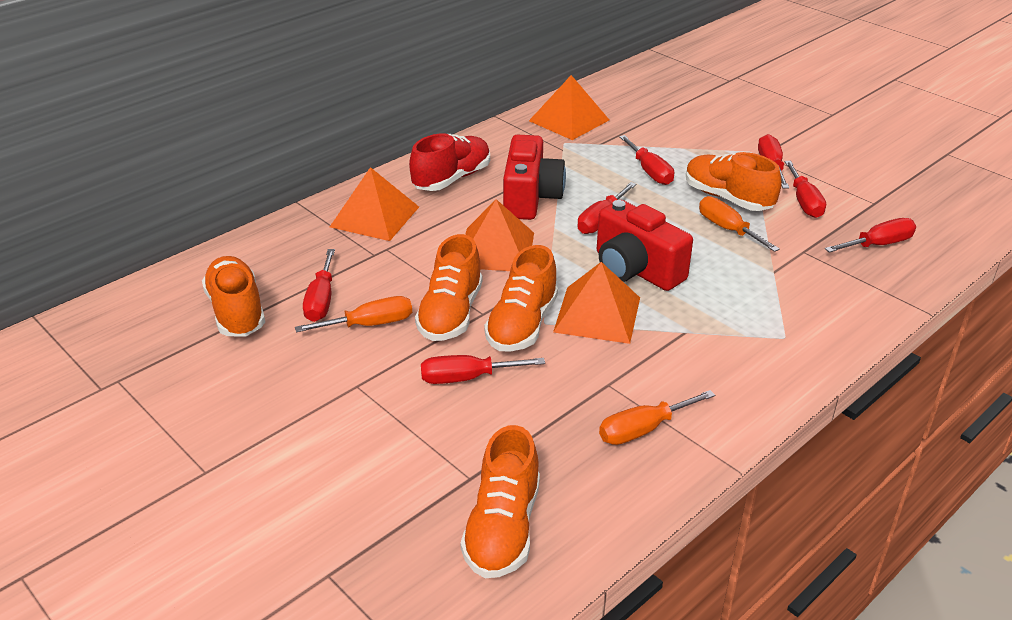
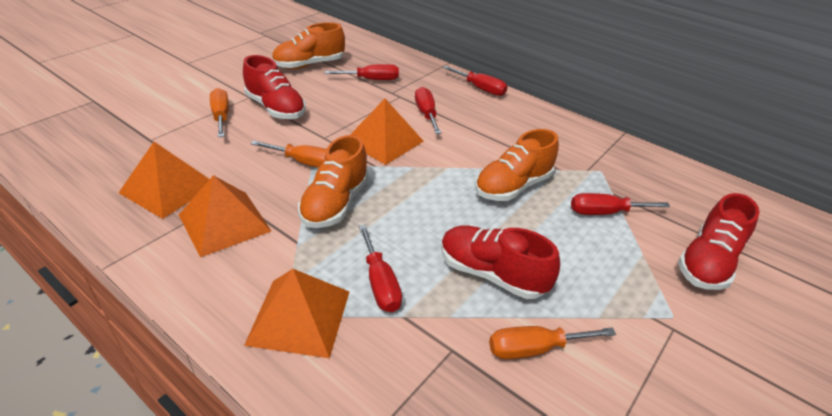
orange shoe: [202,256,265,337] [415,234,483,341] [461,425,540,578] [484,245,558,352] [686,152,781,211] = 5 -> [272,22,345,69] [298,135,369,228] [475,129,559,201] = 3
red camera: [503,134,566,220] [597,200,693,291] = 2 -> none = 0
red screwdriver: [303,249,335,322] [421,355,545,384] [577,182,636,234] [619,135,674,185] [758,134,789,188] [785,161,826,218] [825,218,916,253] = 7 -> [325,64,399,80] [358,225,402,312] [415,87,441,134] [443,66,508,96] [571,193,671,215] = 5
red shoe: [409,133,490,191] = 1 -> [243,55,306,119] [441,226,560,299] [678,193,760,290] = 3

